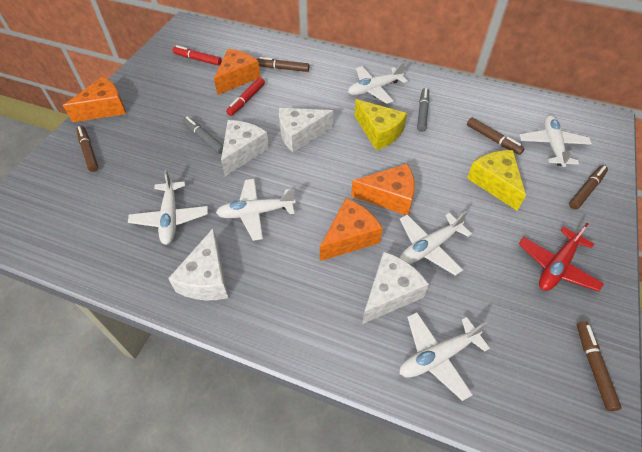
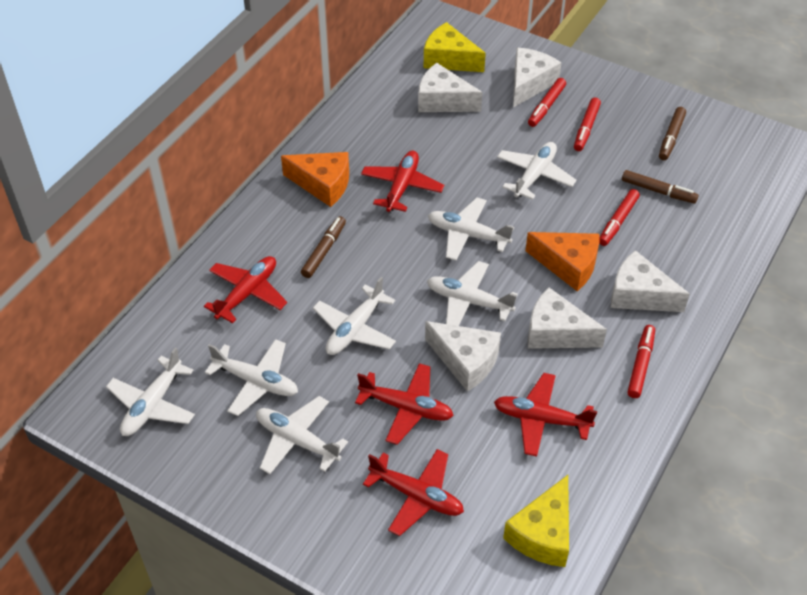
brown marker: [76,126,99,172] [257,57,309,72] [467,117,524,155] [569,165,608,209] [577,321,622,411] = 5 -> [301,216,346,278] [622,170,698,204] [659,107,686,160] = 3
grey marker: [183,117,223,154] [417,88,429,132] = 2 -> none = 0
orange cheese: [63,77,126,122] [214,49,260,95] [320,198,383,261] [351,164,415,215] = 4 -> [281,152,349,207] [525,232,599,291] = 2
red marker: [173,45,222,66] [226,78,265,116] = 2 -> [528,78,566,127] [574,98,601,151] [599,189,640,246] [627,325,655,398] = 4
red plane: [519,223,604,291] = 1 -> [204,256,287,323] [355,363,454,445] [361,151,444,212] [363,449,464,536] [494,373,597,457] = 5
white cheese: [168,229,228,300] [221,120,269,176] [279,108,333,152] [362,252,429,324] = 4 -> [418,63,482,112] [425,321,501,392] [513,48,562,108] [528,287,607,349] [611,250,690,312] = 5
white plane: [128,170,208,245] [216,179,296,241] [348,62,408,104] [400,211,472,276] [400,312,490,401] [519,115,592,167] = 6 -> [106,347,195,436] [205,339,298,416] [256,396,348,474] [313,277,396,355] [427,261,518,326] [428,197,514,261] [497,142,577,200] = 7

